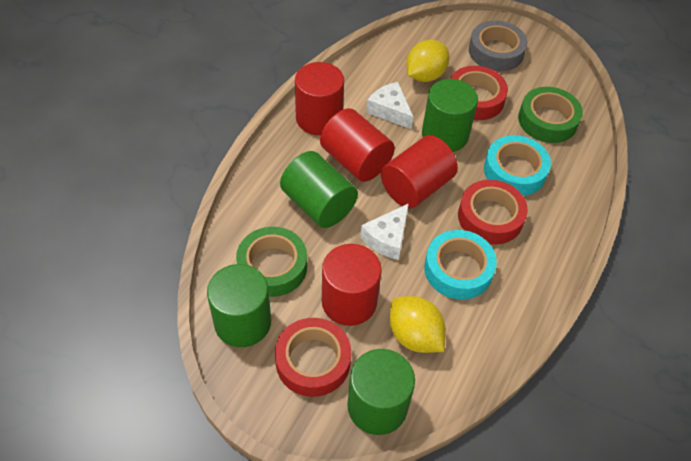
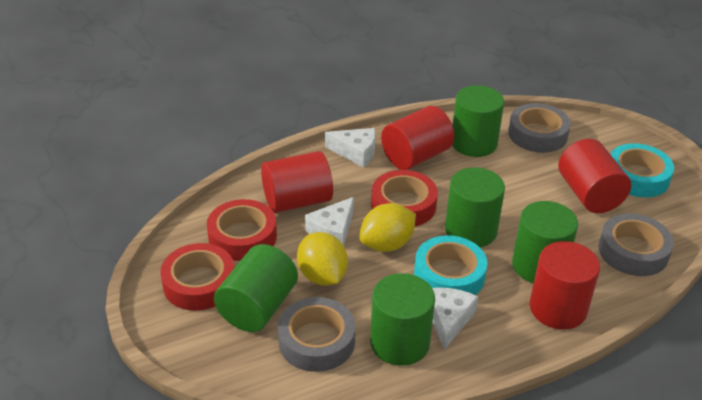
green cylinder: [207,264,271,347] [280,151,358,228] [348,349,415,435] [422,79,478,152] = 4 -> [214,244,298,332] [370,273,435,366] [445,167,505,247] [452,85,504,157] [512,201,578,283] = 5
green tape: [236,227,307,297] [518,87,583,143] = 2 -> none = 0
grey tape: [469,20,528,71] = 1 -> [278,297,356,372] [508,103,571,153] [598,214,674,276] = 3
white cheese: [360,203,409,260] [366,82,413,130] = 2 -> [305,197,354,246] [325,128,375,168] [432,287,478,350] = 3

